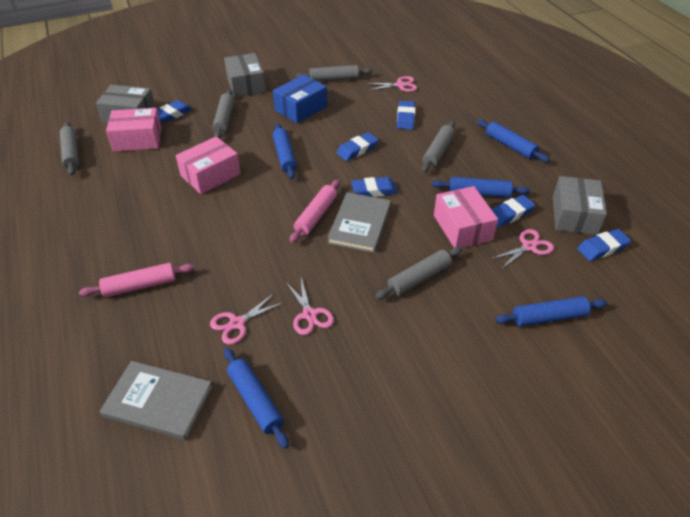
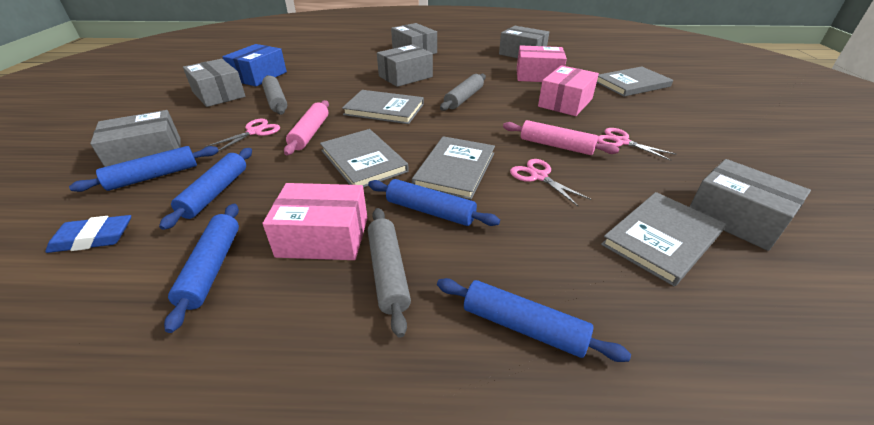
blue eraser: [157,100,192,123] [336,132,378,161] [351,177,398,197] [397,101,415,130] [491,195,535,227] [577,229,631,261] = 6 -> [45,215,131,253] = 1
grey book: [100,361,213,440] [327,192,391,253] = 2 -> [320,129,409,188] [342,90,424,124] [412,136,495,200] [597,67,673,97] [601,192,726,286] = 5
grey box: [96,85,156,124] [224,53,266,97] [553,176,607,235] = 3 -> [90,110,181,167] [183,59,246,107] [377,44,433,87] [391,23,437,54] [499,26,549,58] [689,159,811,251] = 6
grey rolling pin: [60,122,79,175] [212,89,235,139] [295,65,373,82] [375,247,462,299] [422,121,455,173] = 5 -> [262,75,287,115] [368,208,411,338] [440,74,486,111] = 3
pink scissors: [210,293,284,344] [285,278,334,335] [366,76,417,92] [490,229,554,269] = 4 -> [205,119,280,152] [510,159,591,206] [597,128,677,161] = 3

